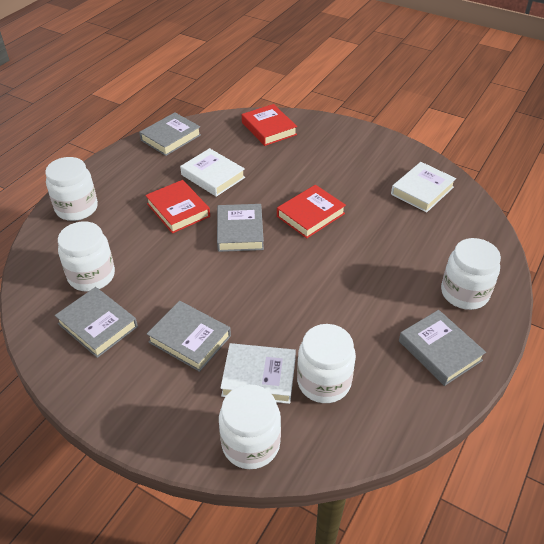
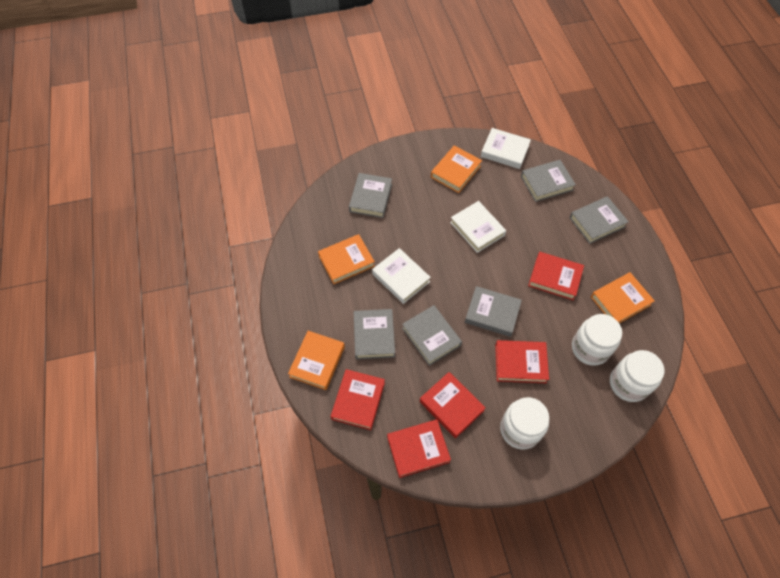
grey book: [55,287,138,358] [139,112,201,156] [147,301,231,372] [217,204,264,252] [399,310,486,386] = 5 -> [349,173,392,218] [354,309,395,359] [402,305,462,366] [465,286,522,337] [521,160,576,202] [569,196,629,244] = 6
orange book: none = 0 -> [288,331,345,390] [318,234,375,284] [431,145,482,193] [591,272,655,324] = 4
red book: [145,180,210,233] [242,104,297,146] [277,185,346,238] = 3 -> [331,369,385,430] [387,419,451,478] [420,372,486,438] [495,340,549,383] [528,252,584,300] = 5
white jar: [45,157,98,221] [58,222,115,292] [219,384,281,469] [297,324,356,403] [441,238,501,310] = 5 -> [500,397,549,449] [572,314,622,366] [610,350,664,402] = 3

